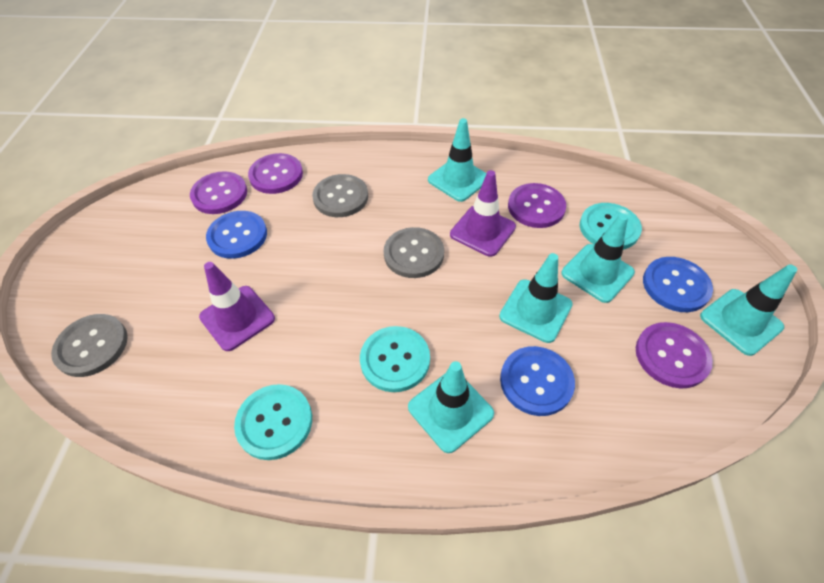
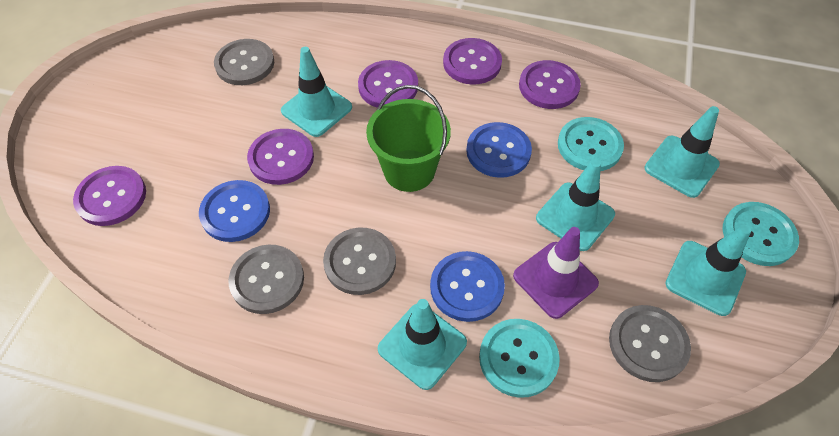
green bucket: none = 0 -> [366,85,451,192] = 1
grey button: [51,314,128,377] [312,174,368,217] [384,227,444,278] = 3 -> [214,39,274,85] [229,245,304,314] [323,228,396,295] [609,305,691,382] = 4
purple button: [190,171,247,214] [248,153,303,194] [508,183,566,228] [636,322,713,388] = 4 -> [73,166,146,226] [247,129,314,185] [358,60,418,108] [443,38,502,85] [519,60,581,109] = 5
purple traffic cone: [199,262,275,351] [450,170,516,257] = 2 -> [513,227,599,319] = 1

